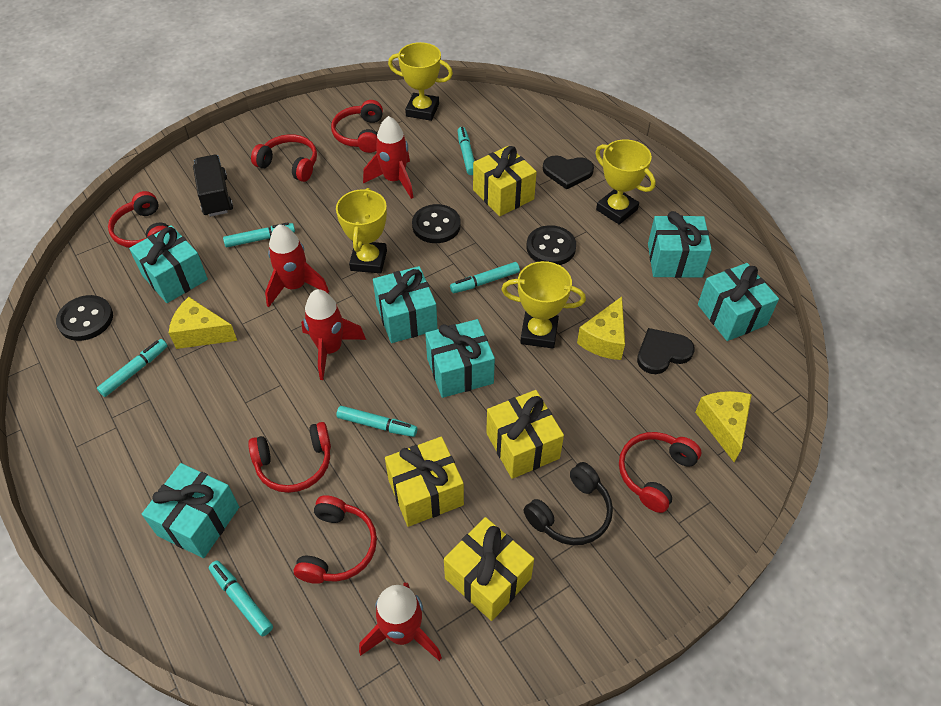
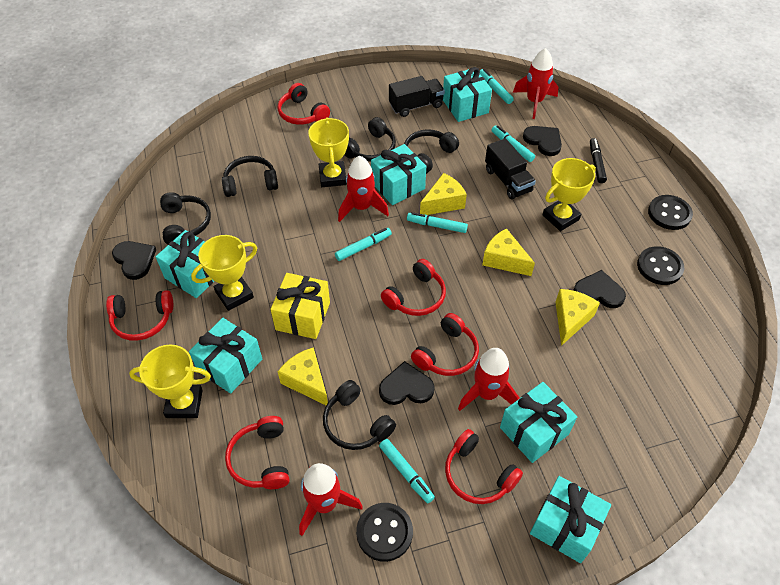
black headphones: [524,462,613,545] = 1 -> [160,192,211,244] [222,156,278,197] [323,380,396,450] [344,117,396,162] [404,129,459,174] = 5
black heart: [543,155,594,190] [637,328,695,374] = 2 -> [112,241,156,280] [379,361,435,405] [523,126,562,156] [573,270,626,308] = 4
black marker: none = 0 -> [590,138,607,183] = 1
black truck: [193,155,233,217] = 1 -> [389,76,445,117] [485,138,536,199] = 2
turquoise marker: [97,339,167,397] [209,560,273,637] [223,222,295,247] [336,406,417,437] [450,262,520,293] [458,127,474,175] = 6 -> [335,228,392,261] [379,439,435,503] [407,212,468,233] [480,69,514,104] [492,126,535,162] = 5
yellow cheese: [169,297,237,349] [577,297,625,360] [695,391,752,463] = 3 -> [278,347,328,405] [420,173,467,215] [482,228,535,276] [555,289,600,346] = 4
yellow gift: [385,437,464,527] [444,517,534,621] [473,146,537,216] [486,390,564,479] = 4 -> [270,273,330,339] = 1

